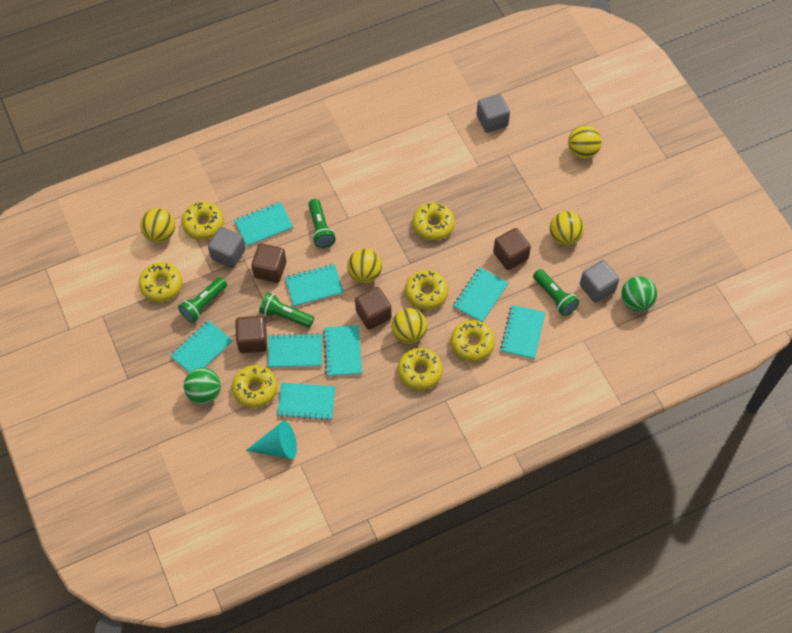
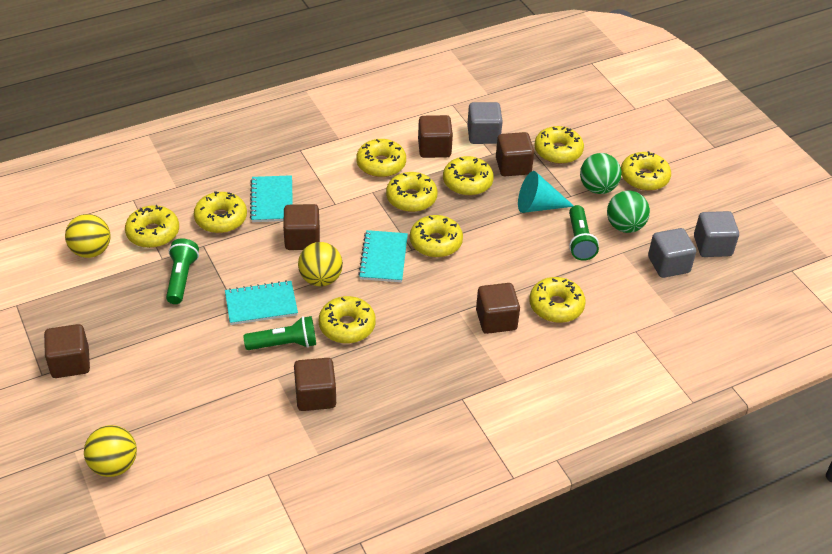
brown cube: [235,316,267,353] [251,243,286,283] [355,287,392,330] [493,228,531,270] = 4 -> [44,324,90,378] [283,204,320,250] [294,358,336,411] [418,115,453,158] [476,283,520,334] [496,132,534,176] = 6
green flashlight: [178,277,227,323] [259,292,314,328] [308,199,336,248] [533,269,579,316] = 4 -> [166,239,199,304] [243,316,316,350] [569,205,599,261] = 3
turquoise notebook: [170,320,233,373] [234,202,293,247] [268,333,322,368] [277,383,335,421] [285,264,344,307] [323,325,362,377] [453,267,508,322] [500,305,545,359] = 8 -> [225,280,298,325] [250,175,293,222] [358,230,408,282] = 3
yellow ball: [140,208,175,243] [347,249,382,283] [391,308,427,344] [550,211,584,245] [568,125,602,159] = 5 -> [65,214,111,258] [84,425,137,477] [298,242,343,286] = 3
yellow donut: [139,262,183,302] [181,202,224,240] [232,365,277,408] [398,348,443,390] [405,270,448,310] [412,202,455,241] [451,320,495,361] = 7 -> [125,205,179,248] [194,191,247,233] [319,296,376,344] [356,139,406,177] [386,172,437,212] [410,215,463,258] [443,156,494,196] [529,277,586,323] [534,126,584,164] [621,151,671,191] = 10

